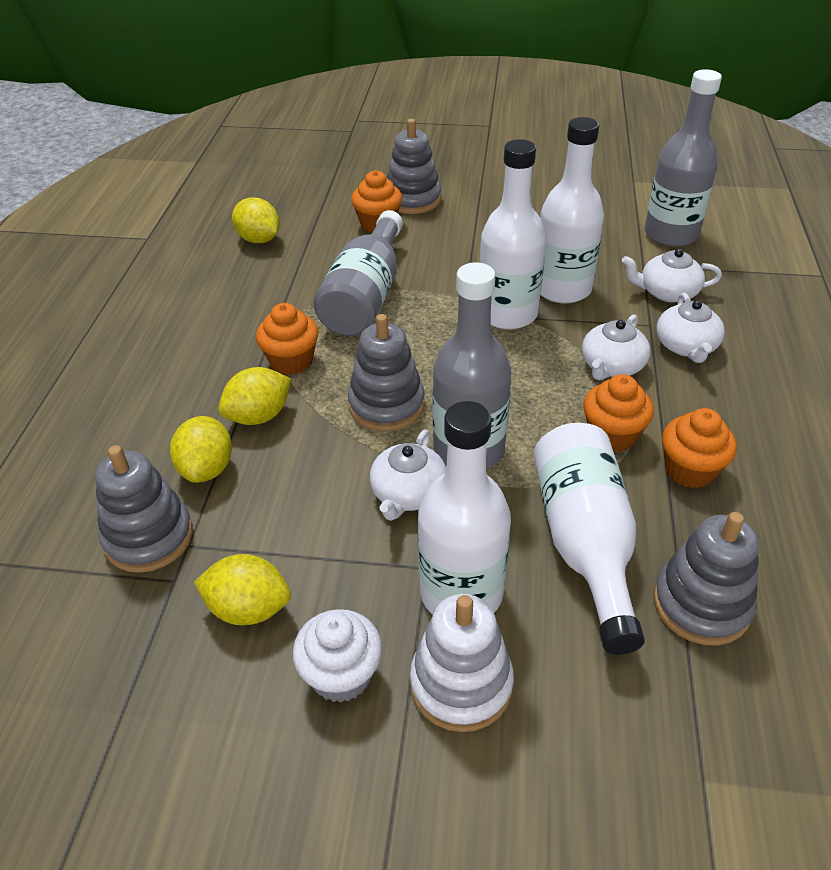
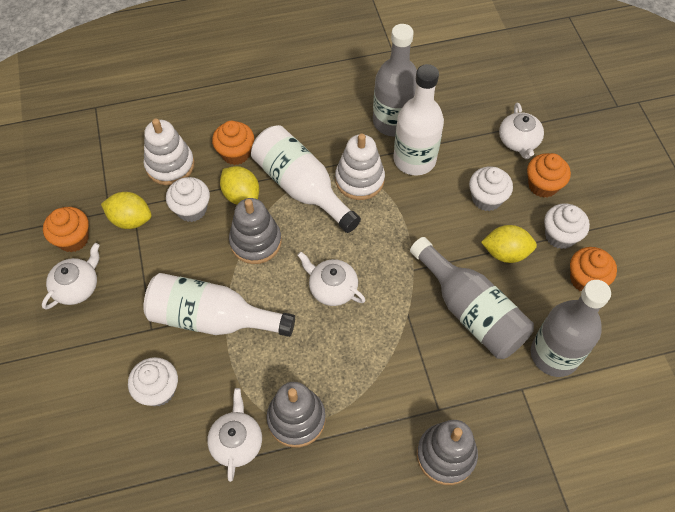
grey stacking toy: [95,445,193,573] [348,314,425,431] [387,119,441,214] [653,512,759,646] = 4 -> [229,198,282,264] [267,382,326,448] [417,420,478,485] = 3
white bottle: [418,401,511,615] [479,139,546,330] [534,423,645,655] [540,117,604,304] = 4 -> [143,273,295,337] [251,125,361,233] [393,64,444,176] = 3
white cupcake: [293,609,382,703] = 1 -> [128,357,178,406] [166,177,210,222] [469,167,513,211] [544,203,590,249] = 4
white stacking toy: [410,594,514,732] = 1 -> [144,119,194,185] [335,134,385,200] = 2
yellow lemon: [170,416,232,483] [194,554,291,625] [218,367,291,425] [232,197,280,243] = 4 -> [101,192,152,229] [220,166,259,205] [481,225,537,263] = 3

